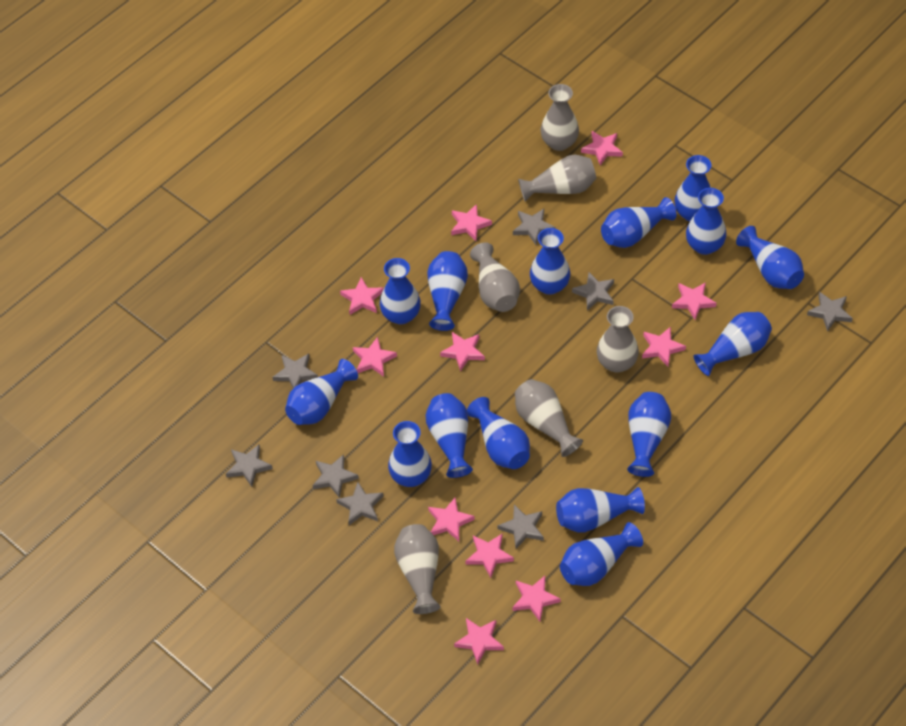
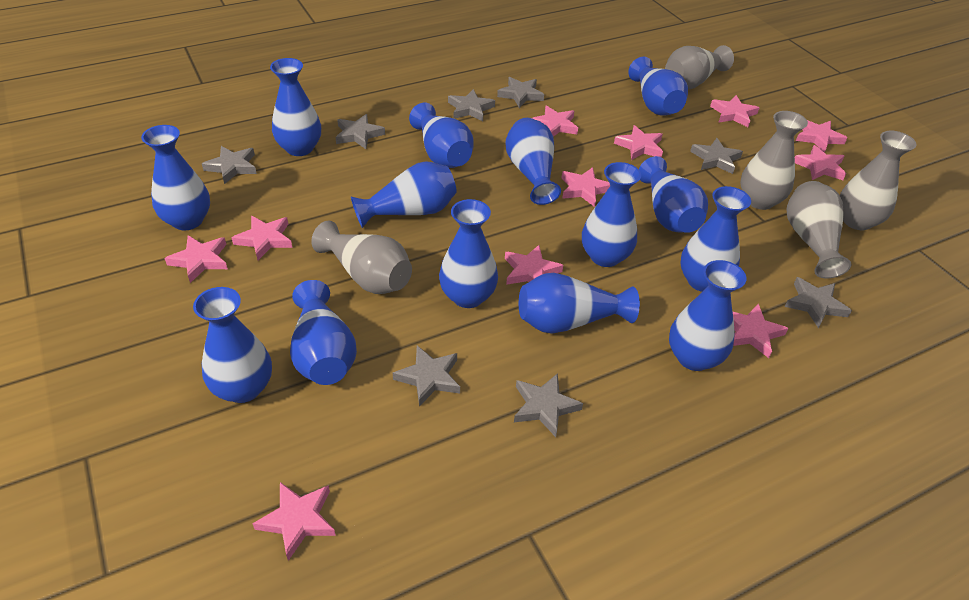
blue vase: [285,359,358,425] [380,258,421,324] [388,421,432,487] [426,393,473,478] [427,251,468,331] [467,397,530,469] [530,228,570,295] [556,487,645,533] [560,522,643,586] [601,197,677,248] [627,392,671,477] [674,155,711,222] [686,188,726,255] [694,312,772,376] [736,226,804,289] = 15 -> [141,125,210,230] [193,287,272,403] [270,58,321,156] [290,280,357,385] [351,161,457,228] [409,103,474,168] [439,199,498,308] [505,118,561,205] [519,273,640,334] [582,162,641,267] [628,57,688,116] [639,156,708,233] [669,260,747,371] [680,186,751,292] = 14
grey vase: [394,524,441,614] [470,242,520,312] [515,379,583,457] [518,154,596,202] [540,84,579,151] [597,306,639,373] = 6 -> [311,220,412,294] [665,45,734,89] [740,111,808,210] [786,181,851,279] [840,131,916,230] = 5

